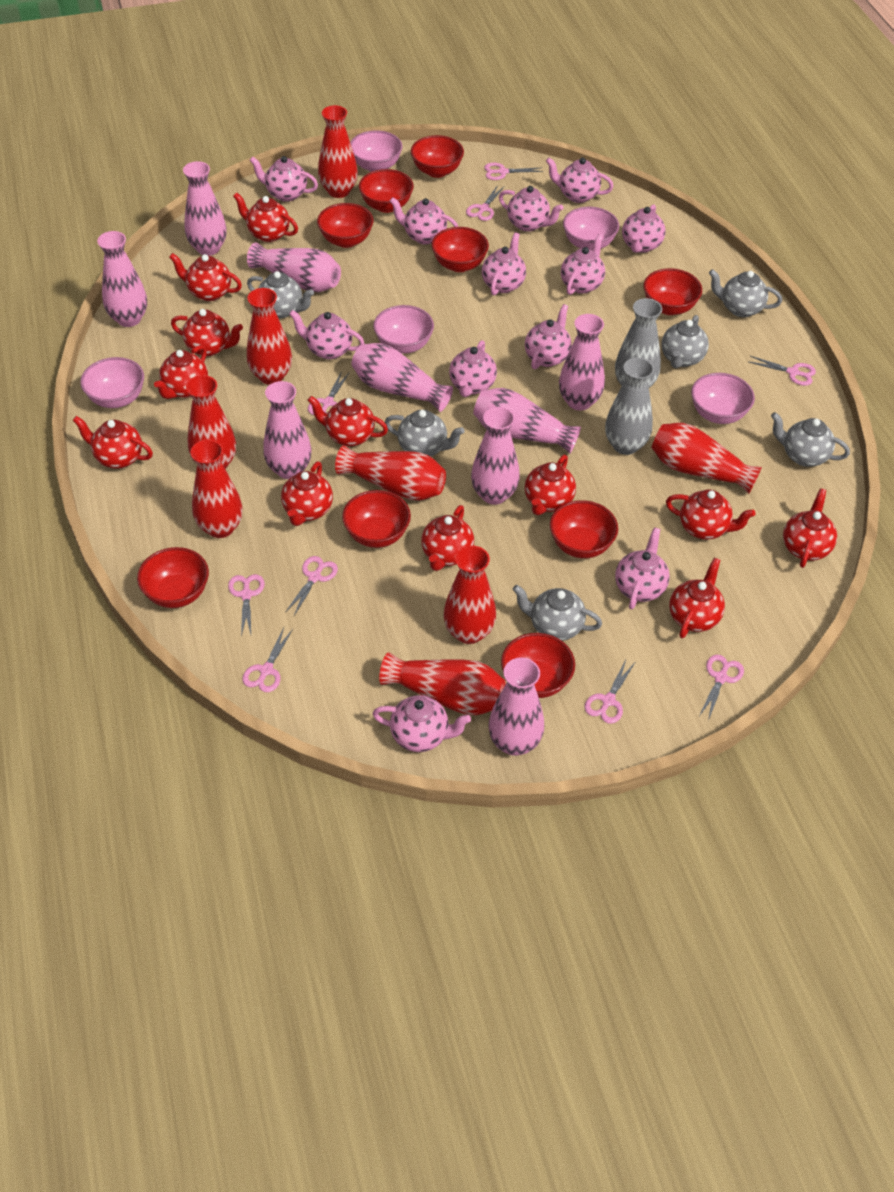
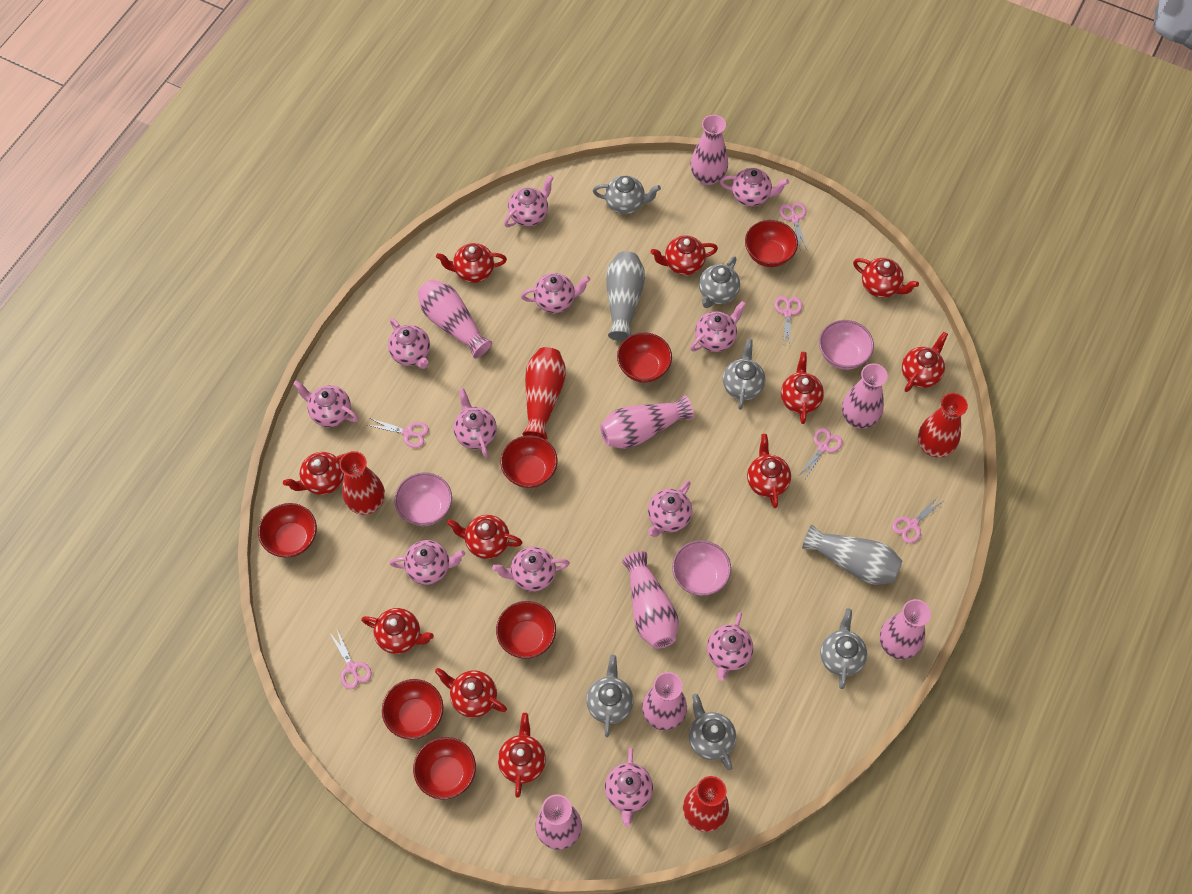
pink bowl: [80,357,144,408] [350,130,402,172] [373,305,434,354] [563,207,619,250] [691,373,755,424] = 5 -> [394,472,452,526] [672,540,731,596] [819,320,874,370] = 3
pink scissors: [228,574,265,637] [242,628,293,692] [286,556,338,616] [308,371,350,415] [466,185,504,221] [484,163,543,180] [585,660,636,724] [699,655,744,721] [749,356,816,386] = 9 -> [330,630,372,689] [368,418,429,448] [775,296,802,348] [779,202,807,251] [798,428,843,481] [892,495,945,543] = 6
pink vase: [97,231,147,327] [183,161,227,256] [247,242,341,292] [263,381,311,479] [352,343,453,412] [471,407,520,505] [473,388,581,453] [488,658,544,756] [559,314,605,411] = 9 -> [418,280,492,358] [535,794,582,850] [600,395,694,449] [622,551,679,649] [642,672,687,731] [691,115,728,185] [842,363,888,429] [880,599,931,660] = 8
red bowl: [137,547,209,608] [317,203,374,248] [342,490,411,548] [359,169,414,213] [411,135,464,178] [432,227,489,272] [501,633,575,698] [550,500,618,558] [643,268,702,315] = 9 -> [258,503,317,558] [382,679,443,739] [413,737,476,799] [496,601,556,659] [501,435,558,488] [617,332,672,383] [745,220,798,267] = 7
red teapot: [72,416,153,469] [154,345,208,399] [169,253,242,301] [171,309,243,356] [233,193,298,242] [281,462,333,526] [307,396,388,446] [421,505,474,571] [525,455,576,515] [666,489,756,540] [669,558,725,638] [783,488,837,568] = 12 -> [283,452,345,495] [361,608,434,654] [435,668,507,718] [436,243,507,283] [447,515,522,559] [498,713,546,798] [651,235,718,275] [747,434,791,508] [781,352,824,424] [853,258,919,298] [902,332,948,392] = 11
red vase: [186,375,236,469] [191,440,243,538] [247,288,292,385] [318,105,358,198] [335,446,446,501] [379,652,506,715] [444,545,496,644] [651,423,762,494] = 8 -> [339,451,385,515] [522,347,566,440] [683,776,729,832] [918,393,968,458] = 4

